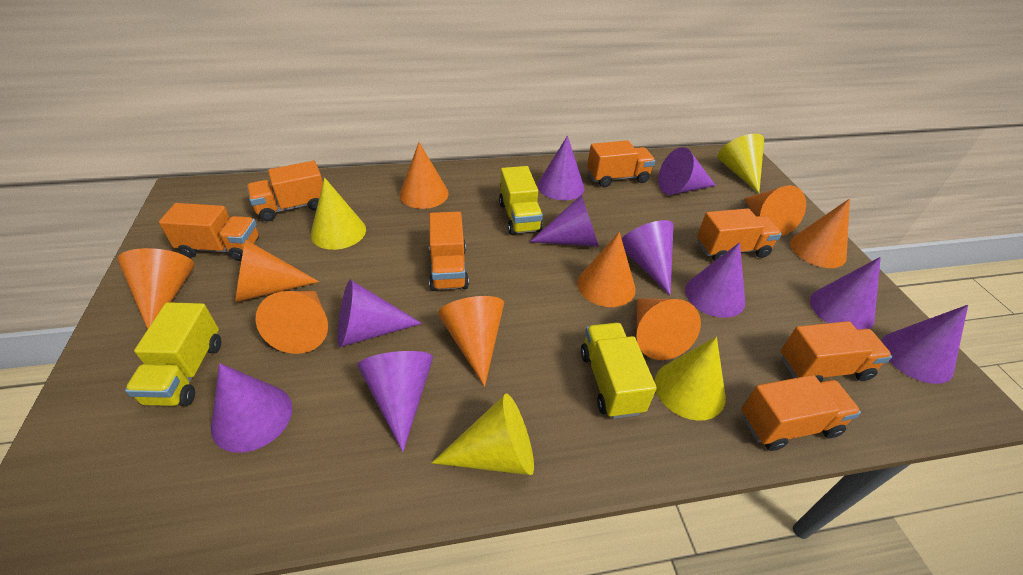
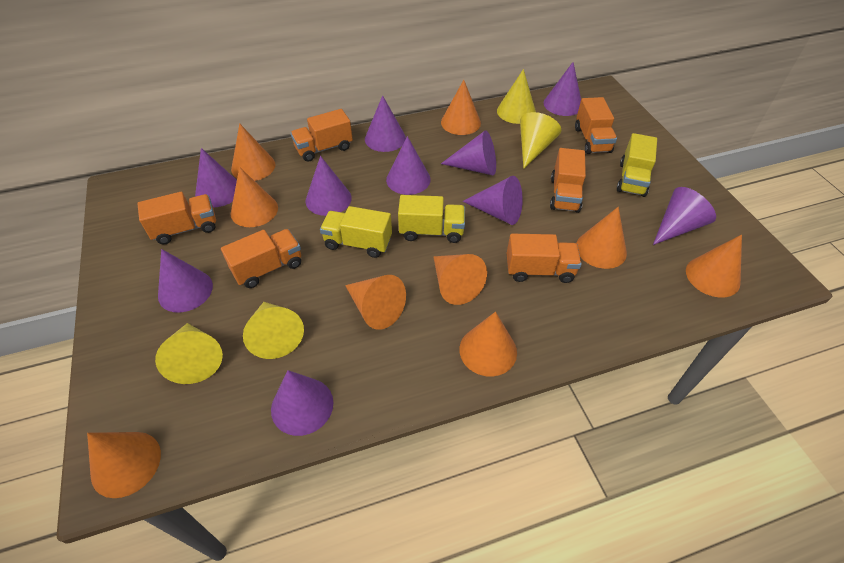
orange truck: [159,203,259,261] [247,161,323,221] [429,212,469,291] [587,140,655,187] [697,208,781,261] [741,375,861,451] [781,321,892,382] = 7 -> [137,192,216,244] [221,229,301,288] [290,109,353,161] [507,234,582,283] [550,148,586,213] [575,97,617,154] = 6

